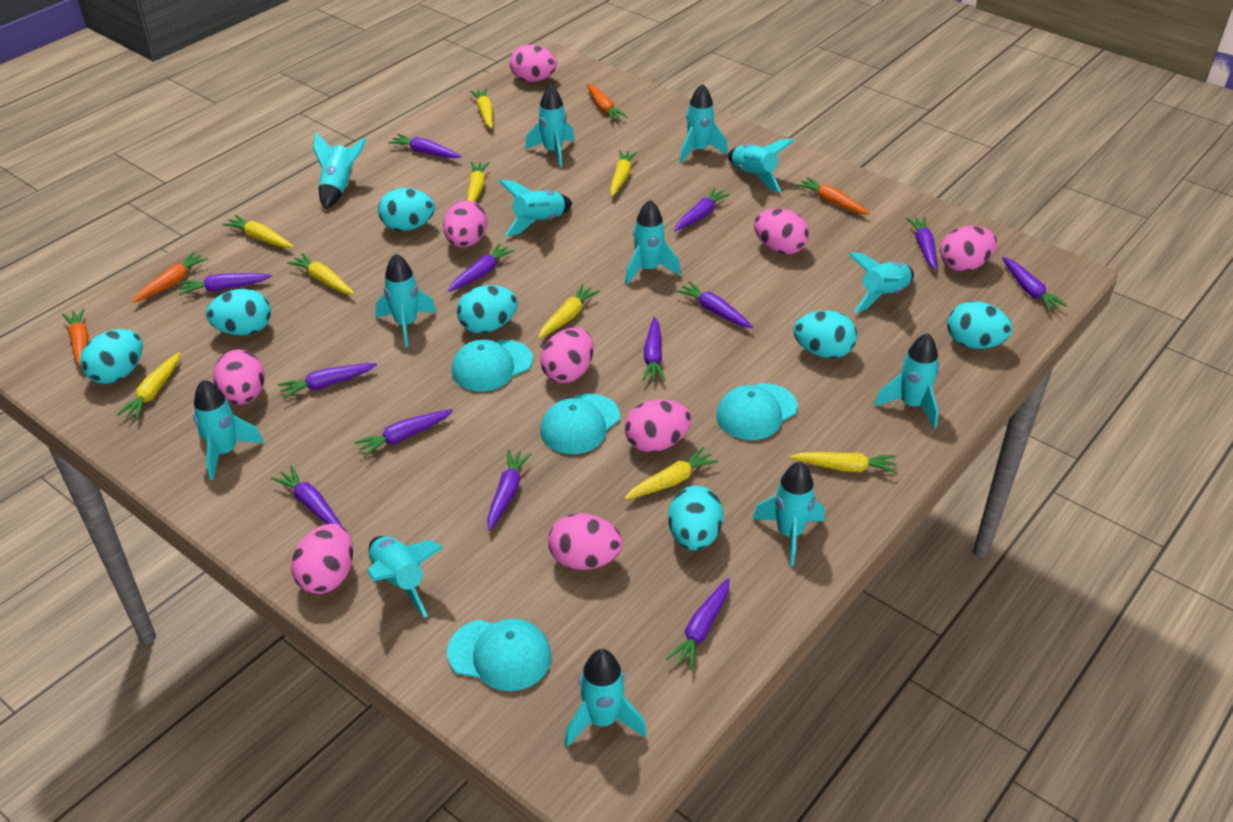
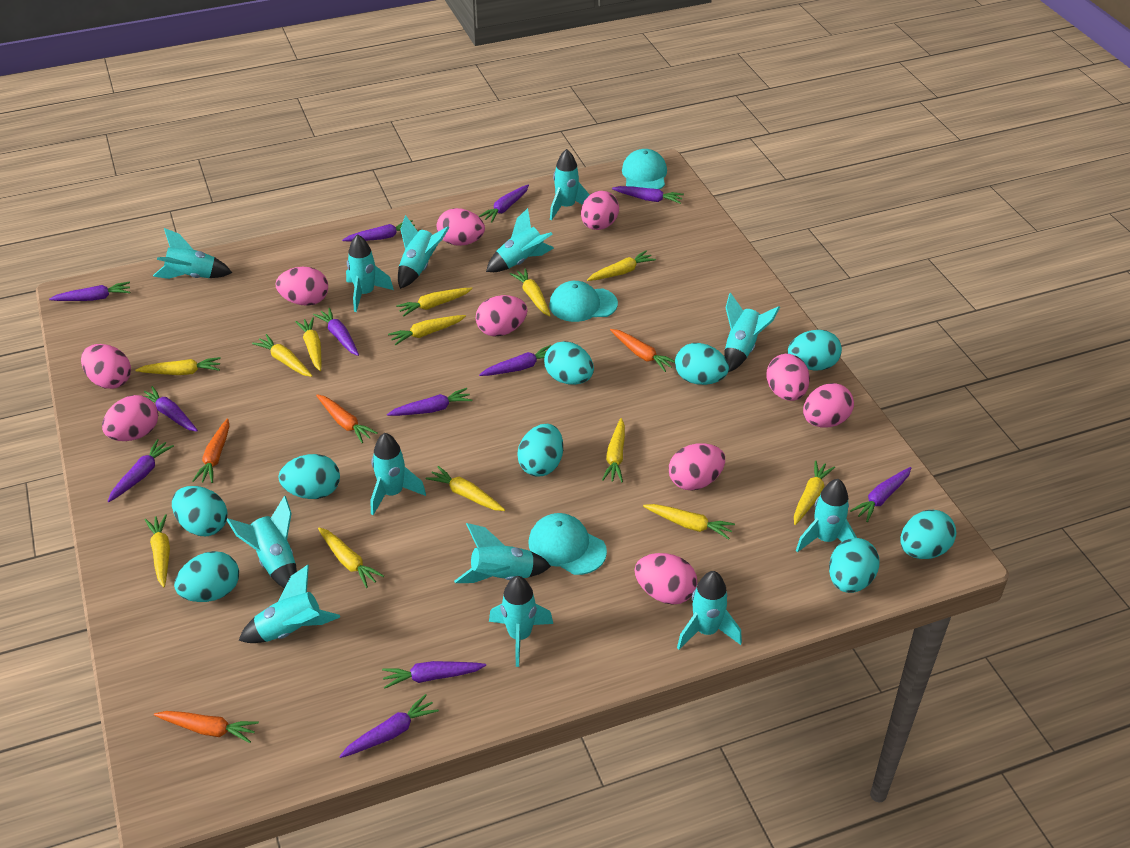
pink egg: [213,349,265,405] [291,523,353,594] [443,201,488,247] [510,45,557,82] [540,328,593,383] [548,513,623,570] [624,399,692,452] [754,208,809,255] [940,226,997,272] = 9 -> [81,344,131,389] [102,395,158,441] [276,267,328,306] [437,208,485,246] [476,295,527,336] [581,191,619,230] [634,553,697,605] [669,443,725,491] [767,354,810,401] [803,383,854,428] = 10
purple carrot: [179,273,272,295] [271,466,342,526] [278,363,377,399] [354,409,453,457] [388,134,462,158] [448,243,515,292] [487,450,531,530] [642,317,665,381] [666,578,729,670] [674,188,730,231] [676,281,753,328] [906,217,937,270] [1002,257,1067,312] = 13 -> [49,281,130,301] [108,439,174,502] [144,386,198,432] [313,308,359,356] [339,694,439,758] [342,220,417,242] [382,661,486,689] [387,388,472,416] [479,185,529,223] [479,345,551,376] [612,186,684,204] [850,467,911,522] = 12
turquoise cap: [447,619,552,691] [451,339,533,391] [540,394,620,454] [716,383,798,440] = 4 -> [529,513,607,575] [549,281,618,322] [622,149,667,189] = 3
turquoise egg: [80,329,143,384] [206,289,271,336] [378,188,435,231] [457,285,518,334] [668,486,723,550] [793,310,857,358] [947,301,1012,349] = 7 -> [172,486,227,536] [174,551,239,602] [278,454,340,499] [517,424,563,477] [544,341,594,385] [675,343,729,385] [788,330,842,370] [829,538,880,593] [900,510,956,559] = 9
yellow carrot: [117,352,180,420] [222,215,294,248] [287,253,355,295] [467,162,490,202] [470,88,493,129] [538,284,600,339] [610,150,638,196] [624,447,718,500] [790,452,897,474] = 9 -> [135,357,221,375] [145,514,170,588] [252,334,312,377] [295,317,322,371] [318,527,384,588] [388,315,466,346] [396,288,473,317] [426,466,505,511] [510,268,551,316] [587,251,656,281] [602,418,625,482] [643,504,735,539] [794,460,835,525] = 13

